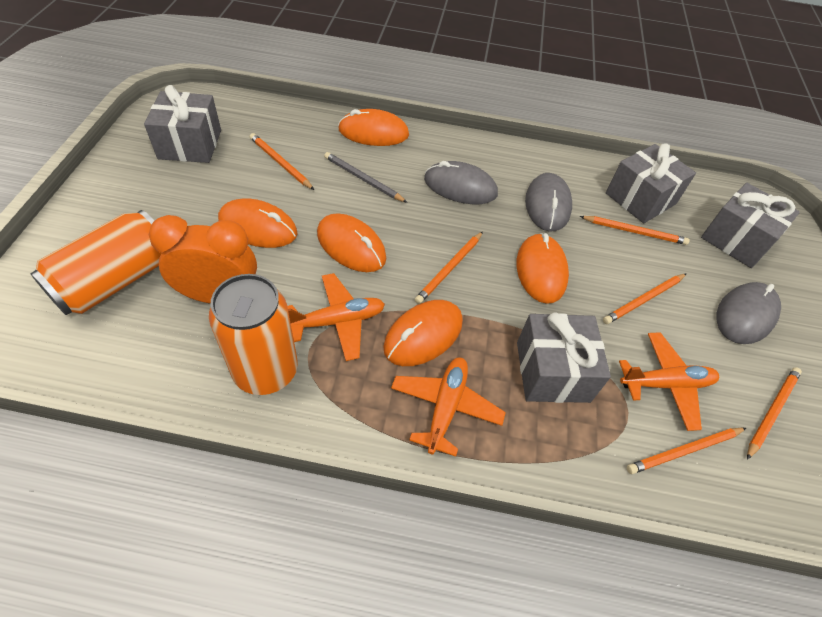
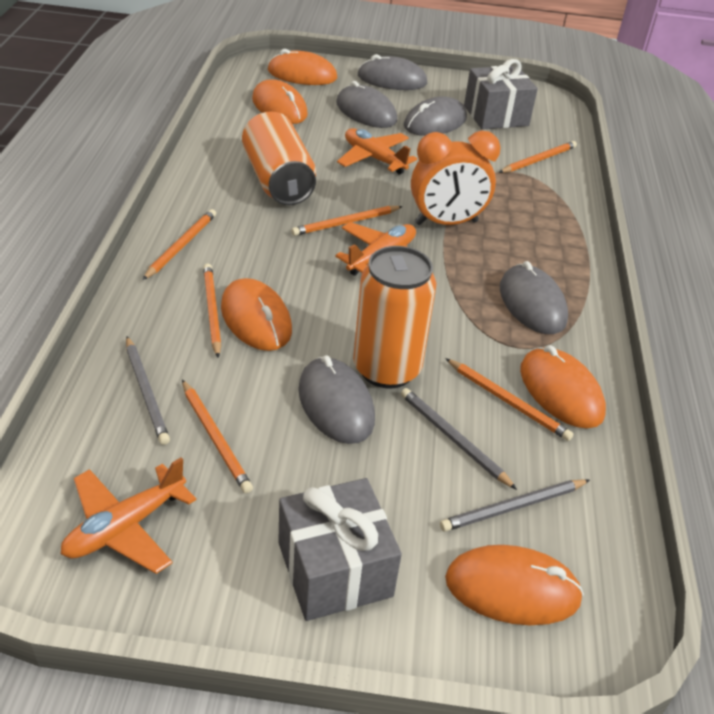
grey gift: [144,85,221,163] [517,313,611,403] [606,143,696,223] [701,183,800,268] = 4 -> [278,478,402,621] [464,59,538,129] = 2
grey mouse: [424,161,498,204] [525,173,572,231] [717,282,781,344] = 3 -> [298,355,375,444] [336,81,397,128] [358,54,427,90] [404,96,467,136] [500,261,568,334] = 5
grey pencil: [324,152,408,203] = 1 -> [126,336,170,445] [401,388,517,490] [440,479,590,532] = 3

